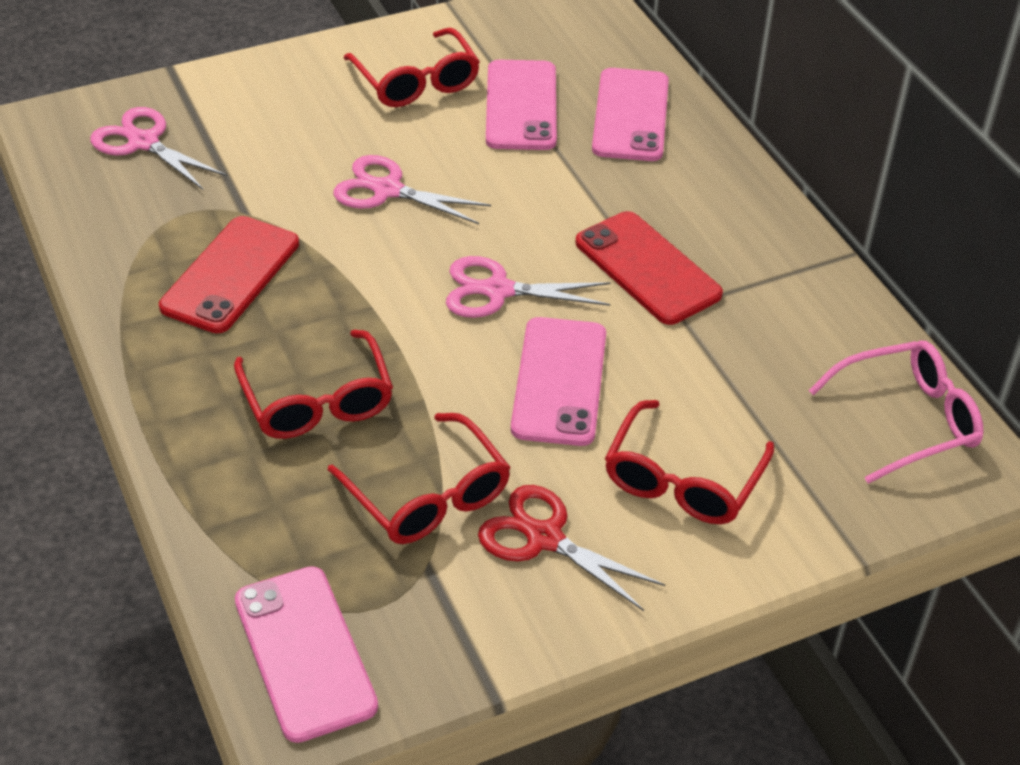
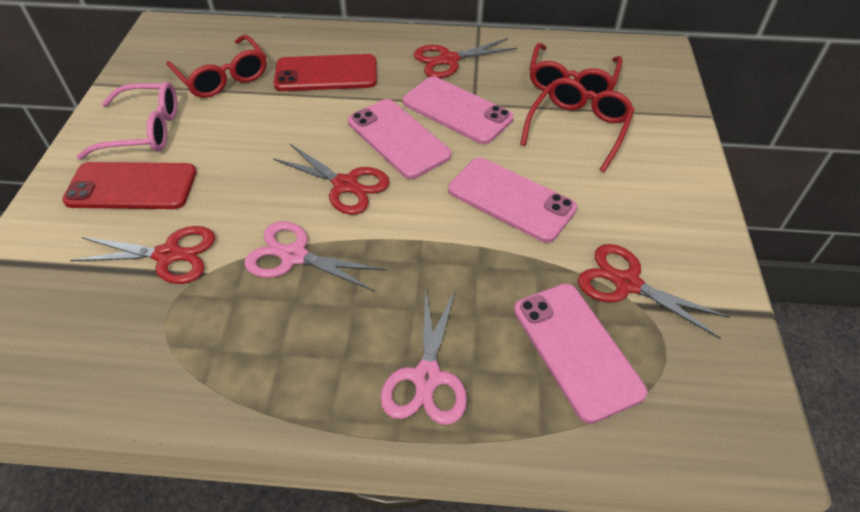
pink scissors: [90,107,227,190] [333,155,491,224] [446,256,611,318] = 3 -> [244,221,386,292] [380,288,467,425] = 2
red glasses: [234,330,393,439] [328,413,511,544] [344,28,480,107] [605,400,774,524] = 4 -> [166,34,267,98] [520,78,634,172] [529,43,623,99] = 3
red scissors: [478,485,665,611] = 1 -> [70,226,215,284] [273,143,390,215] [414,38,517,78] [578,244,729,339] = 4

